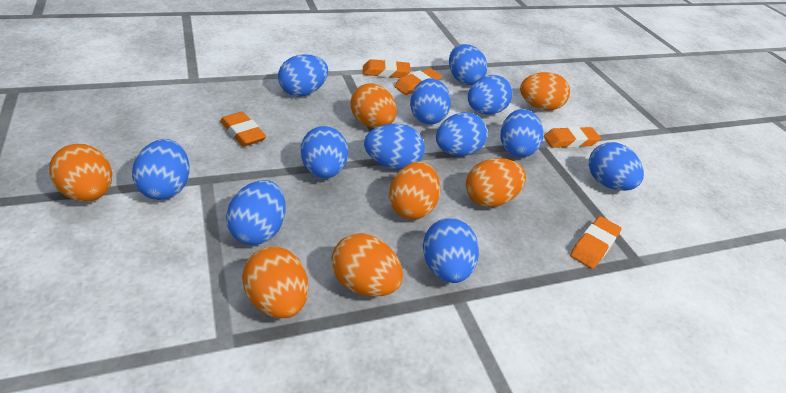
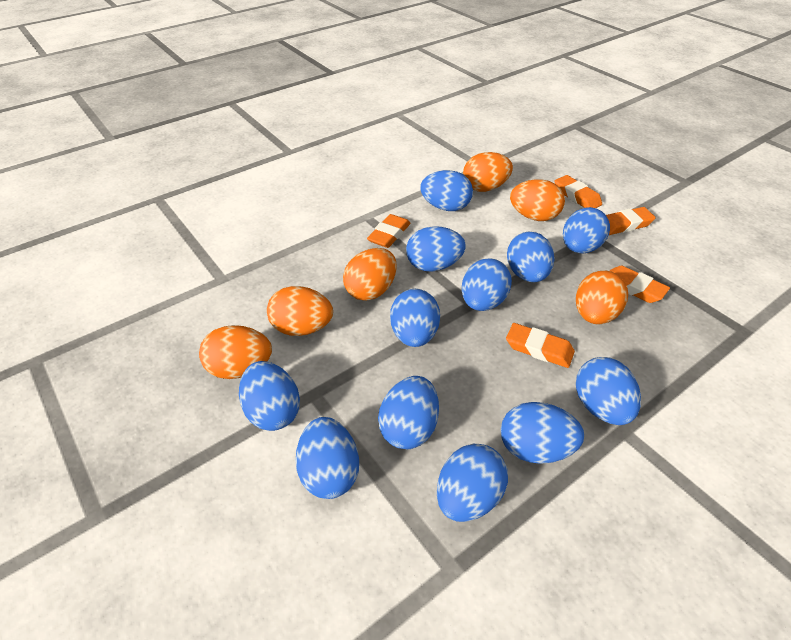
orange egg: [49,144,112,201] [242,246,308,318] [332,233,403,297] [351,83,397,128] [389,162,440,219] [466,158,526,207] [520,72,570,111] = 7 -> [199,325,272,379] [267,286,333,336] [343,248,397,301] [463,152,513,192] [510,179,565,221] [576,271,628,324] = 6

